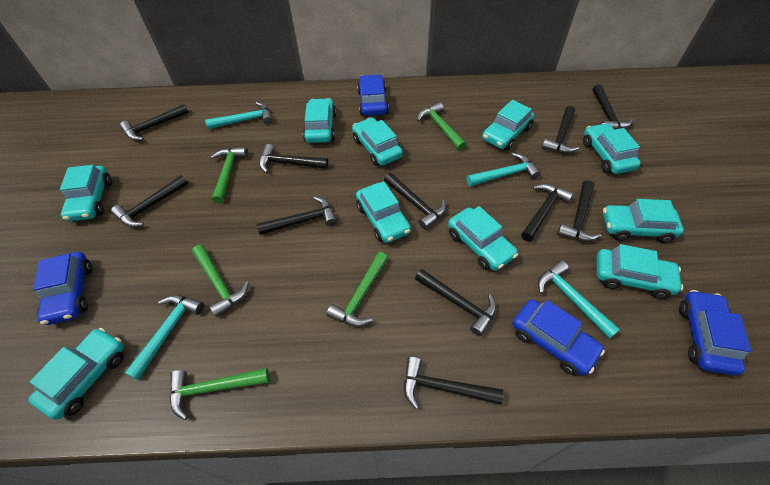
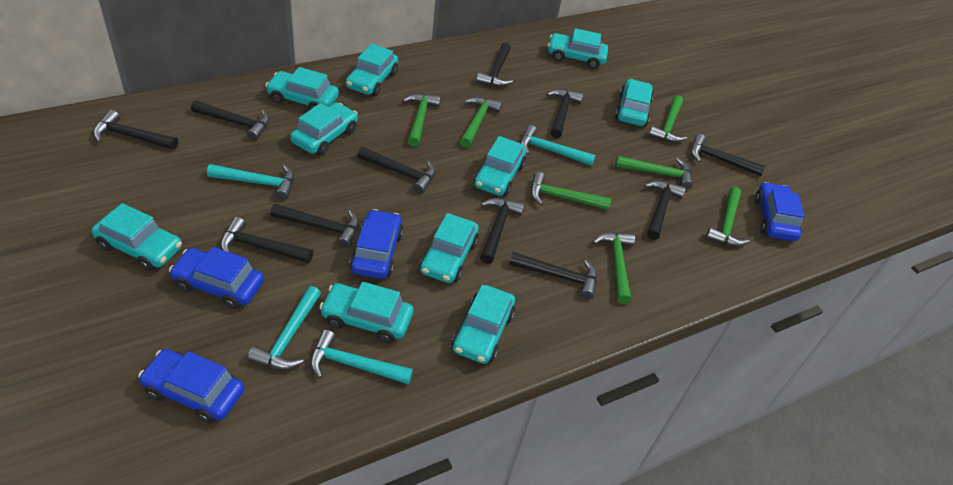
green hammer: [170,368,270,420] [192,245,249,317] [211,147,248,203] [326,252,388,327] [417,102,467,151] = 5 -> [402,93,441,147] [460,97,502,148] [531,172,611,210] [593,232,635,304] [615,156,693,189] [649,95,687,143] [706,187,750,247] = 7

